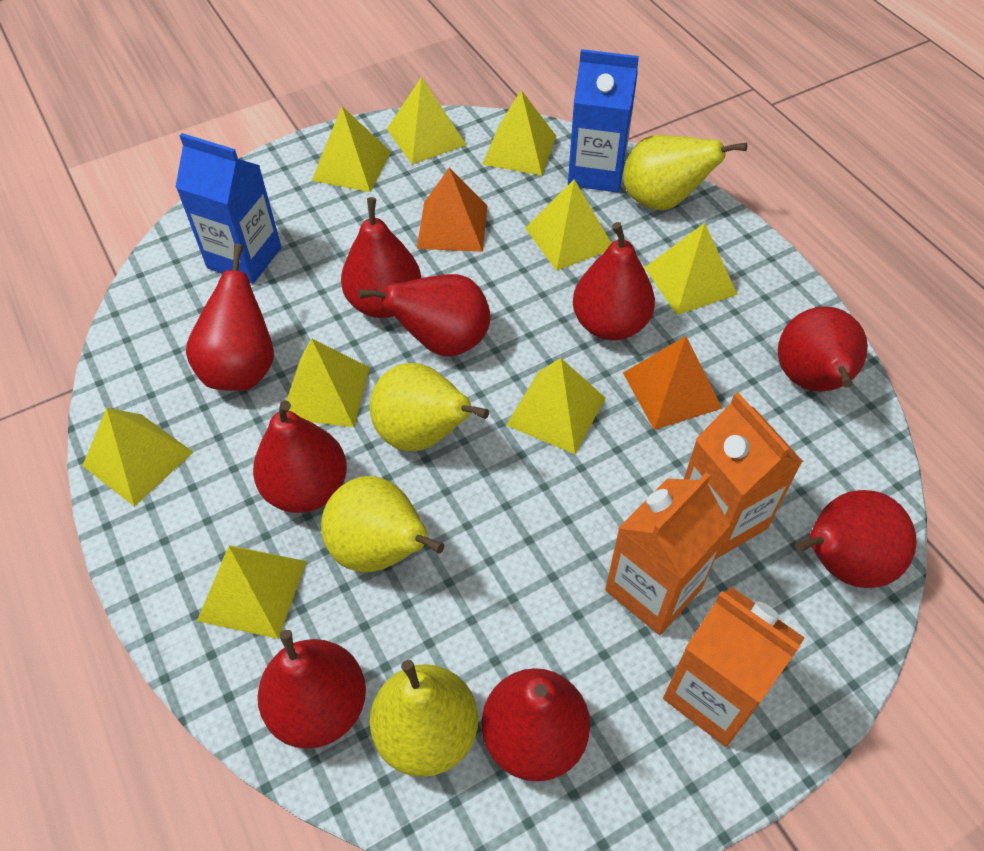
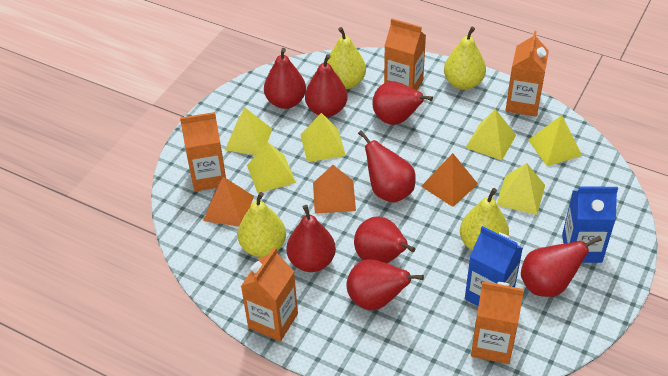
orange carton: [605,472,730,635] [663,587,805,747] [684,392,803,559] = 3 -> [180,112,226,191] [241,247,298,341] [384,19,426,90] [471,282,524,364] [505,31,549,117] = 5
orange pyramid: [417,168,488,252] [623,336,722,430] = 2 -> [203,177,254,226] [313,165,356,214] [421,153,478,207] = 3
red pear: [186,243,274,391] [253,401,347,513] [258,630,366,749] [341,197,421,318] [358,274,490,357] [482,668,590,781] [573,222,655,340] [778,306,868,392] [795,490,917,588] = 9 -> [264,48,306,109] [286,205,336,272] [305,54,348,117] [346,259,424,310] [354,216,415,263] [358,130,416,203] [372,81,433,125] [521,236,602,297] = 8
yellow pyramid: [82,408,193,507] [197,545,307,639] [286,338,370,427] [312,106,391,192] [387,77,466,164] [482,90,556,176] [506,358,605,454] [525,179,611,271] [644,223,738,315] = 9 -> [225,107,272,155] [247,142,296,193] [301,113,346,162] [465,109,516,160] [497,163,545,215] [528,115,582,166] = 6

